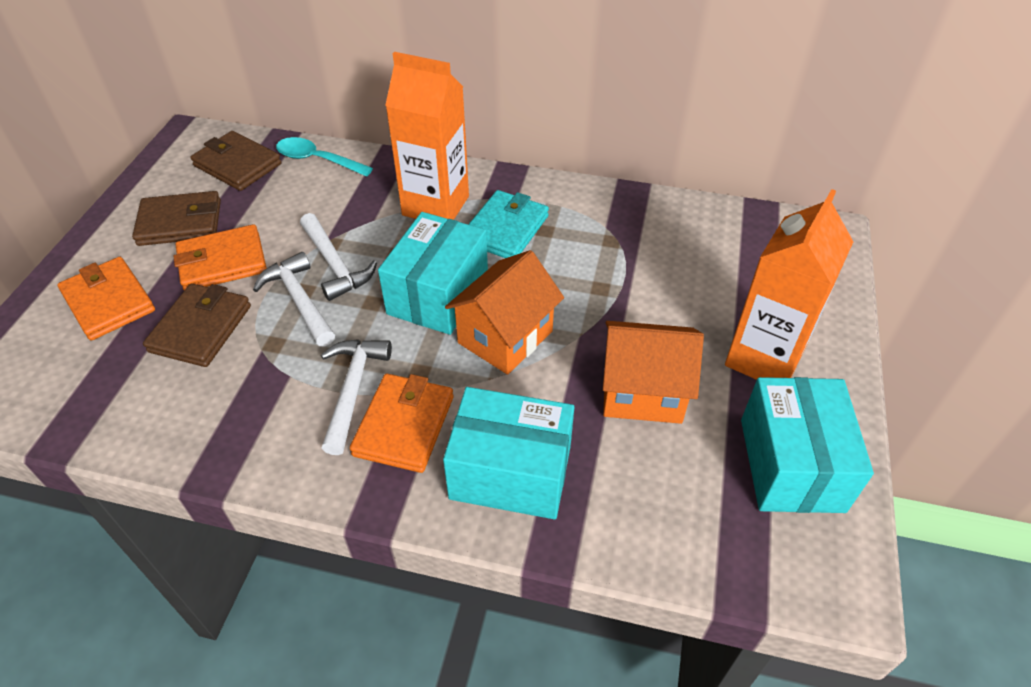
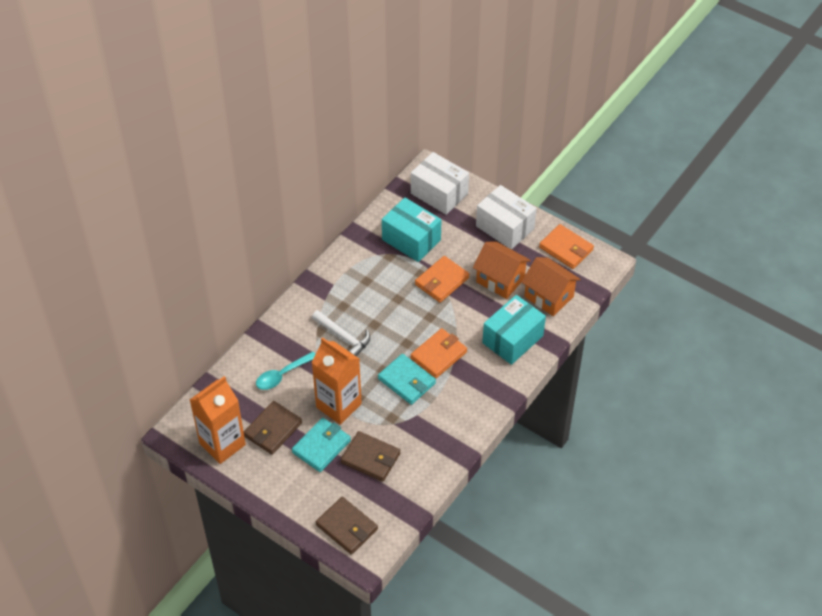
turquoise box: [378,212,488,335] [443,387,574,519] [741,377,874,513] = 3 -> [382,198,441,262] [482,295,546,365] = 2
turquoise wallet: [468,190,549,258] = 1 -> [292,418,351,472] [378,354,436,405] = 2
white box: none = 0 -> [411,152,469,215] [476,185,537,250] = 2
white hammer: [253,252,335,347] [300,213,377,301] [321,339,392,455] = 3 -> [312,310,370,357] = 1

